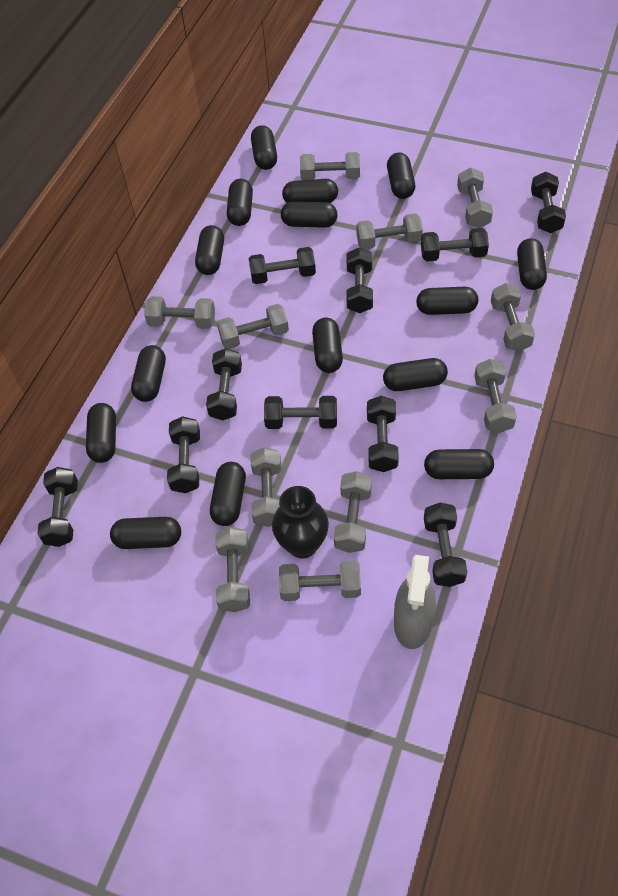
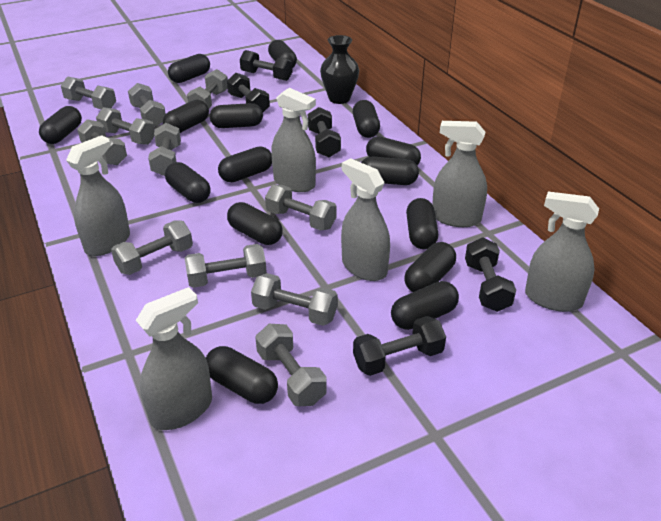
black dumbbell: [37,467,78,547] [167,416,200,493] [206,348,242,421] [249,247,316,284] [264,396,337,429] [347,247,373,313] [367,396,399,472] [421,228,489,261] [424,503,467,587] [531,172,566,233] = 10 -> [227,73,270,112] [240,50,293,81] [308,107,341,157] [353,316,446,376] [465,238,516,312] = 5
grey spray bottle: [394,555,436,649] = 1 -> [66,135,130,256] [136,287,212,430] [271,88,316,192] [341,158,390,281] [432,121,487,227] [525,192,599,312] = 6

